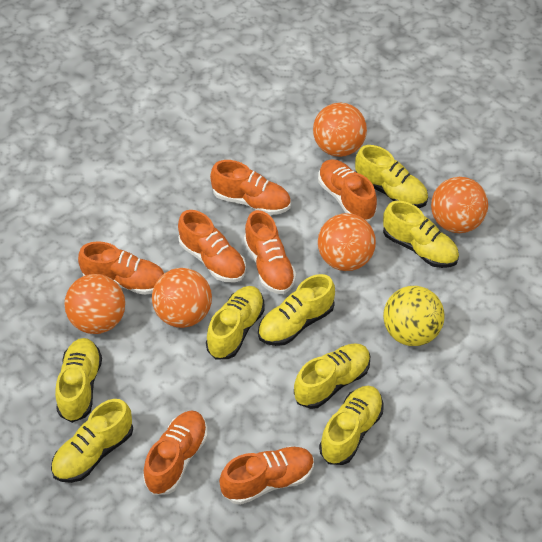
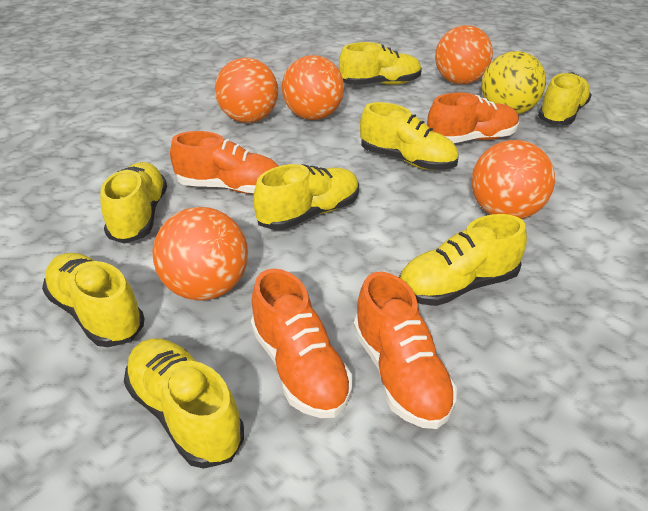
orange shoe: [78,241,164,295] [143,411,208,495] [178,210,246,282] [210,160,291,215] [219,446,314,505] [244,210,296,294] [318,159,377,221] = 7 -> [170,131,279,194] [251,268,353,418] [353,272,457,429] [427,93,519,143] = 4

